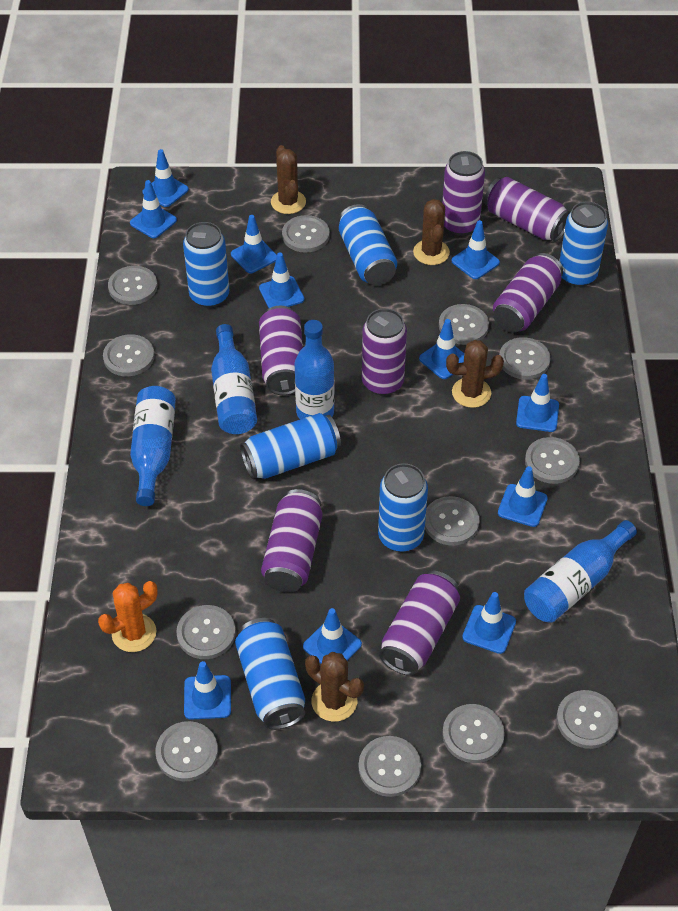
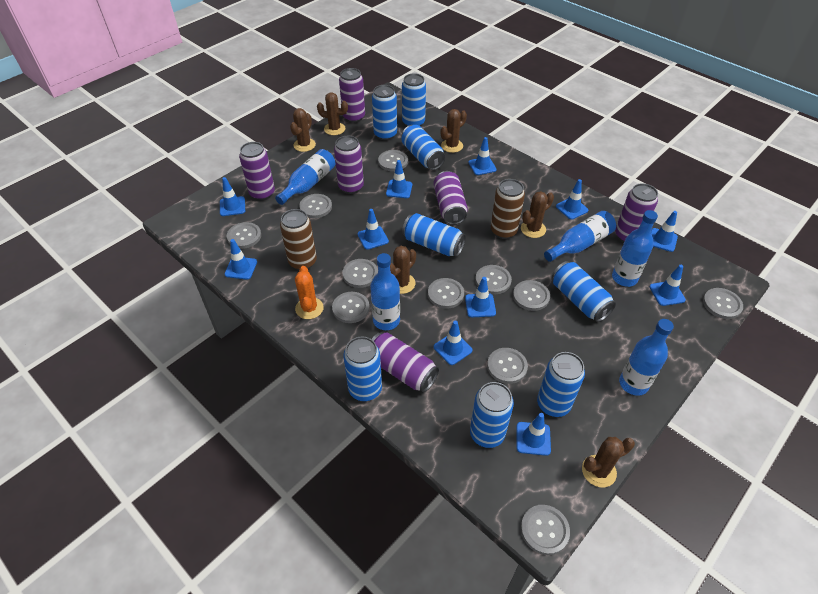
blue bottle: [130,386,176,506] [211,324,257,434] [294,320,335,419] [524,520,637,623] = 4 -> [275,149,335,205] [370,253,400,330] [544,211,616,262] [612,210,658,287] [619,319,674,396] = 5
blue can: [183,222,229,308] [235,618,305,730] [240,413,341,479] [338,204,397,285] [378,463,428,552] [559,202,608,287] = 6 -> [343,337,382,401] [372,85,397,140] [402,73,426,127] [402,125,446,170] [402,213,466,257] [470,382,514,448] [537,352,585,417] [552,261,616,322] = 8
brown cactus: [271,145,306,214] [305,652,364,722] [413,199,450,265] [446,340,504,408] = 4 -> [290,108,316,152] [317,92,348,135] [390,246,416,294] [441,109,467,153] [521,191,554,238] [582,437,635,487] = 6
brown can: none = 0 -> [280,209,317,270] [491,179,525,239] = 2
grey button: [103,334,155,376] [108,266,157,305] [155,721,218,781] [176,605,236,659] [282,215,330,253] [358,736,421,797] [425,496,479,546] [439,304,489,345] [442,704,505,763] [499,337,550,380] [525,437,580,484] [556,690,619,749] = 12 -> [227,222,261,249] [299,194,332,218] [332,292,370,323] [342,259,378,288] [378,150,408,171] [428,278,464,309] [475,265,512,294] [487,348,528,384] [513,280,550,311] [521,505,570,555] [703,288,743,319] = 11
purple can: [259,306,303,395] [261,489,322,592] [362,308,407,396] [379,571,460,676] [442,151,485,236] [484,177,570,242] [493,253,563,333] = 7 -> [239,142,275,200] [334,136,364,194] [339,68,365,123] [372,332,439,392] [433,171,468,225] [615,183,658,242] = 6

